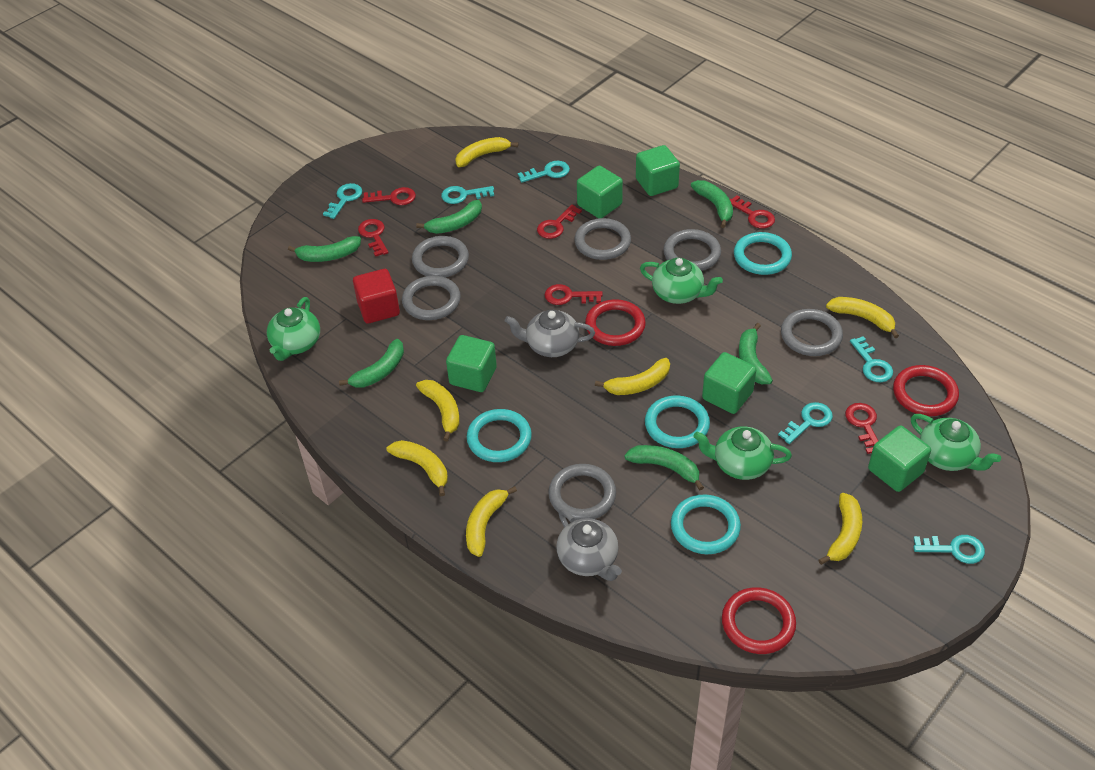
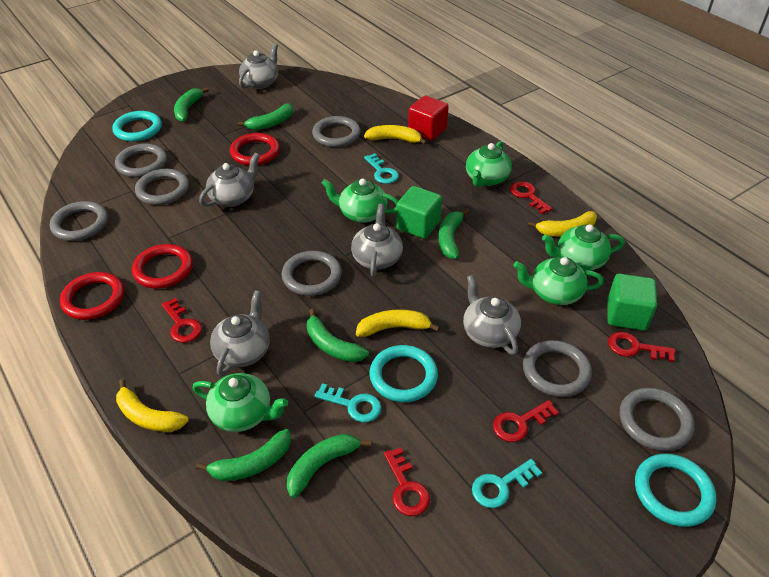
green cube: [446,335,497,392] [577,166,623,218] [636,145,680,196] [702,352,756,414] [868,426,931,492] = 5 -> [396,186,442,239] [607,274,657,331] = 2
green teapot: [267,297,320,361] [640,258,723,304] [693,426,792,480] [911,414,1001,471] = 4 -> [193,373,288,432] [321,178,398,223] [466,141,512,187] [513,257,604,305] [542,224,625,271] = 5
grey ring: [402,276,461,320] [412,236,469,277] [548,464,616,520] [574,218,631,260] [663,229,721,271] [781,309,843,356] = 6 -> [50,201,108,241] [115,143,167,177] [135,169,189,205] [282,251,342,296] [312,116,361,147] [523,340,592,397] [620,388,695,451] = 7
grey teapot: [505,310,595,357] [556,509,622,581] = 2 -> [199,153,260,207] [210,290,270,377] [239,43,278,89] [351,204,403,277] [463,275,521,355] = 5
red key: [358,219,388,257] [362,187,416,205] [537,205,582,239] [545,284,603,305] [730,195,775,229] [845,403,878,454] = 6 -> [161,298,202,343] [384,447,430,516] [493,400,559,442] [510,181,553,214] [608,332,675,362] = 5
turquoise key: [323,183,362,219] [441,186,494,204] [518,161,570,183] [778,402,833,444] [850,336,893,382] [913,535,985,564] = 6 -> [314,383,382,422] [364,153,399,184] [472,459,542,508] = 3
turquoise ring: [467,409,532,462] [645,395,710,448] [671,494,741,554] [734,232,792,275] = 4 -> [112,111,162,141] [369,345,438,402] [635,453,716,527] = 3
yellow banana: [387,440,448,496] [416,380,460,441] [455,137,518,167] [466,486,517,557] [595,358,670,395] [819,493,862,565] [826,297,899,338] = 7 -> [116,379,189,432] [356,309,440,337] [364,125,427,145] [528,211,597,236] = 4

